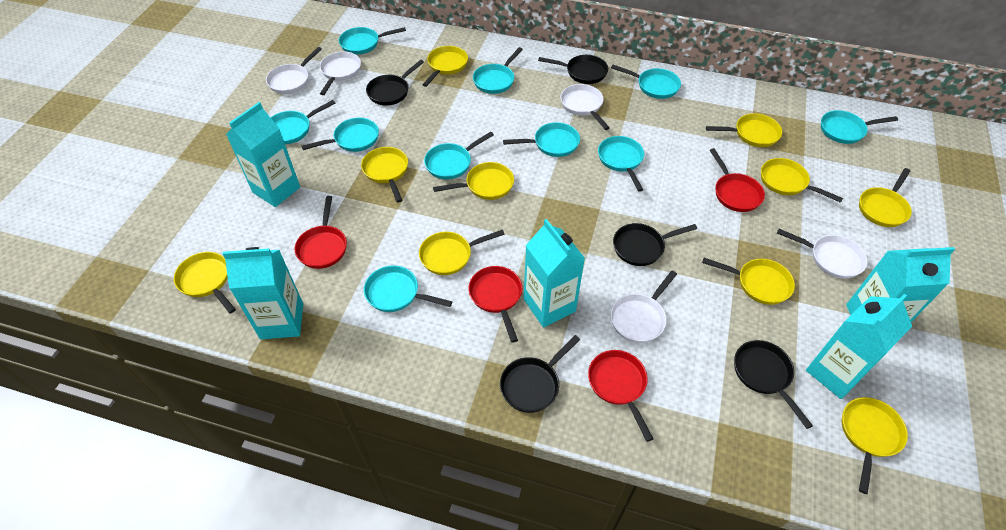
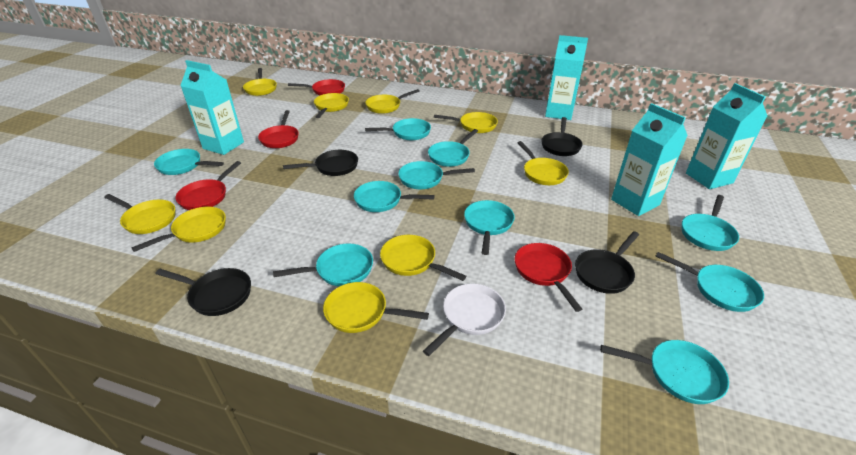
black pan: [366,60,424,105] [500,335,580,413] [538,55,608,84] [613,223,697,266] [734,340,813,429] = 5 -> [156,268,251,316] [283,150,358,176] [541,117,583,156] [575,231,639,294] = 4
turquoise carton: [222,247,303,339] [226,102,300,207] [524,219,585,327] [806,293,912,399] [846,247,955,322] = 5 -> [180,60,244,155] [545,35,588,120] [611,103,688,216] [686,83,767,189] = 4
white pan: [266,47,322,94] [320,51,361,95] [560,84,610,130] [611,271,677,343] [777,229,868,279] = 5 -> [423,284,506,356] = 1
yellow pan: [174,252,236,314] [361,147,408,203] [419,230,505,275] [422,46,468,87] [433,162,514,200] [702,258,795,305] [706,113,782,147] [761,158,843,203] [842,397,908,494] [859,168,912,227] = 10 -> [104,194,175,234] [131,207,226,252] [243,68,277,96] [314,93,349,118] [323,282,429,333] [365,89,420,114] [380,235,466,281] [434,112,498,133] [518,141,569,185] = 9

